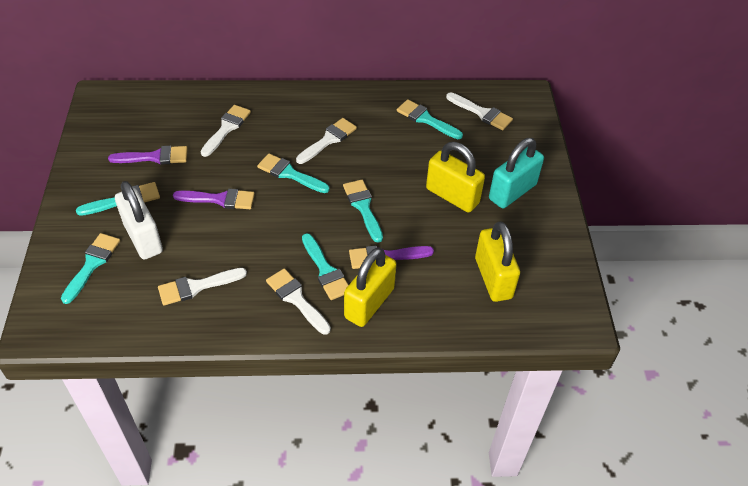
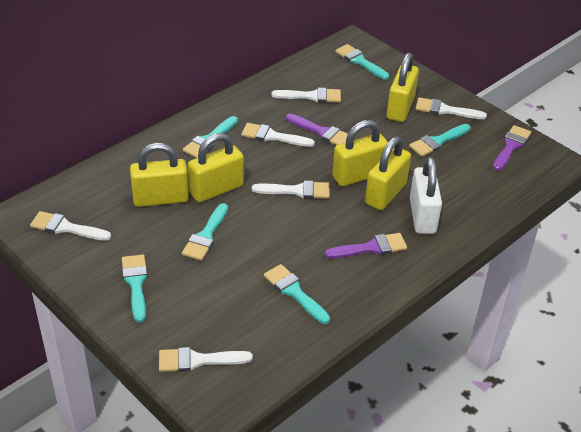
turquoise padlock: [489,138,544,208] = 1 -> none = 0
white brush: [158,268,247,306] [200,105,251,157] [266,268,331,335] [296,118,357,164] [446,92,513,130] = 5 -> [30,211,111,241] [159,347,253,372] [241,123,315,147] [252,180,330,199] [271,88,341,103] [416,97,487,119] = 6
yellow padlock: [344,248,397,327] [426,142,485,213] [475,221,520,302] = 3 -> [130,143,189,207] [188,133,244,202] [332,120,388,186] [365,136,411,210] [387,53,419,122] = 5

